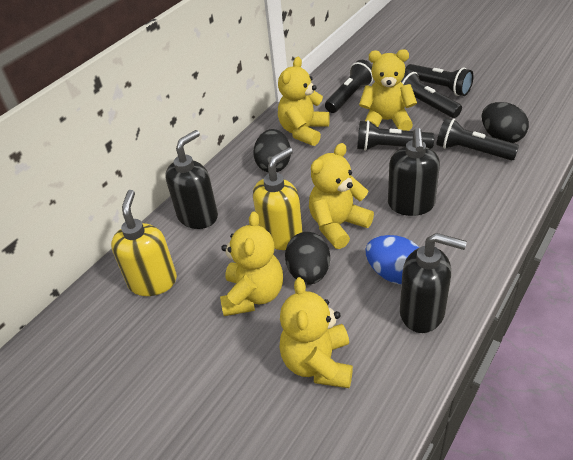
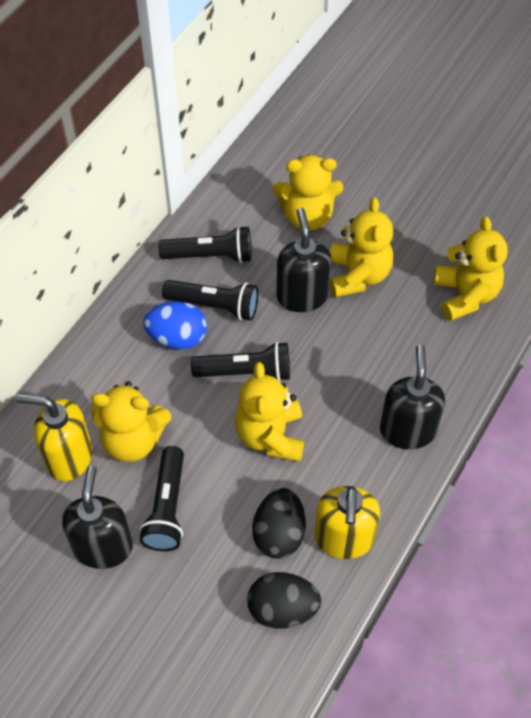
black egg: [253,129,291,173] [285,232,330,284] [482,102,529,143] = 3 -> [247,572,321,629] [252,488,306,559] = 2
black flashlight: [325,60,374,113] [357,120,434,151] [401,70,462,118] [405,64,473,96] [436,118,519,160] = 5 -> [139,446,184,551] [159,226,251,263] [162,280,258,321] [191,342,290,381] = 4

